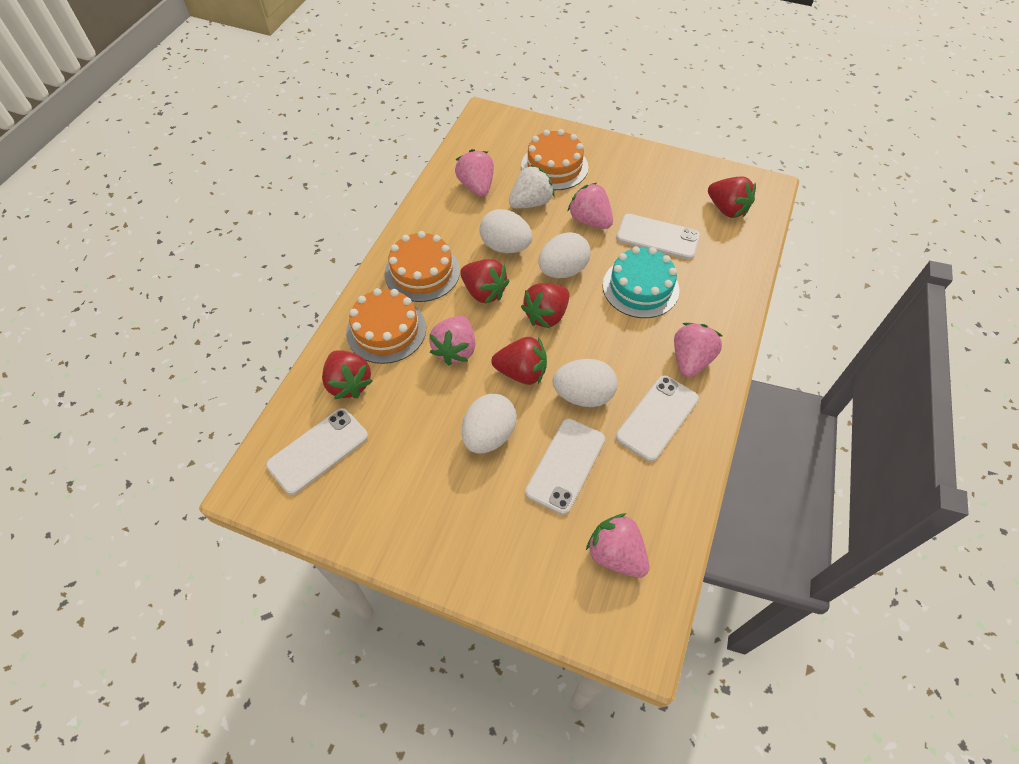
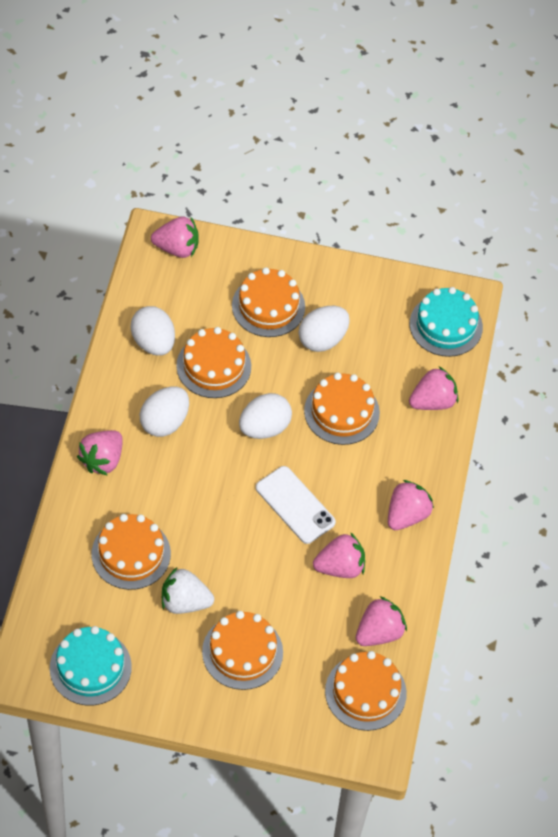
orange cake: [346,288,426,364] [385,231,460,302] [521,129,588,190] = 3 -> [92,514,171,590] [176,327,251,398] [202,611,283,690] [232,267,305,337] [304,373,380,445] [325,651,407,731] = 6
pink strawberry: [429,316,475,365] [455,149,494,197] [567,183,613,229] [586,513,649,578] [674,323,722,378] = 5 -> [77,430,123,476] [151,216,199,258] [313,532,365,578] [356,596,407,646] [388,480,434,530] [409,366,458,410] = 6
red strawberry: [322,350,373,399] [460,259,509,304] [491,337,547,385] [521,283,570,329] [708,177,756,218] = 5 -> none = 0
turquoise cake: [603,247,680,318] = 1 -> [50,626,132,706] [410,287,483,357] = 2
white phone: [266,408,368,495] [525,419,605,515] [616,214,700,260] [616,375,699,462] = 4 -> [256,466,336,544] = 1

